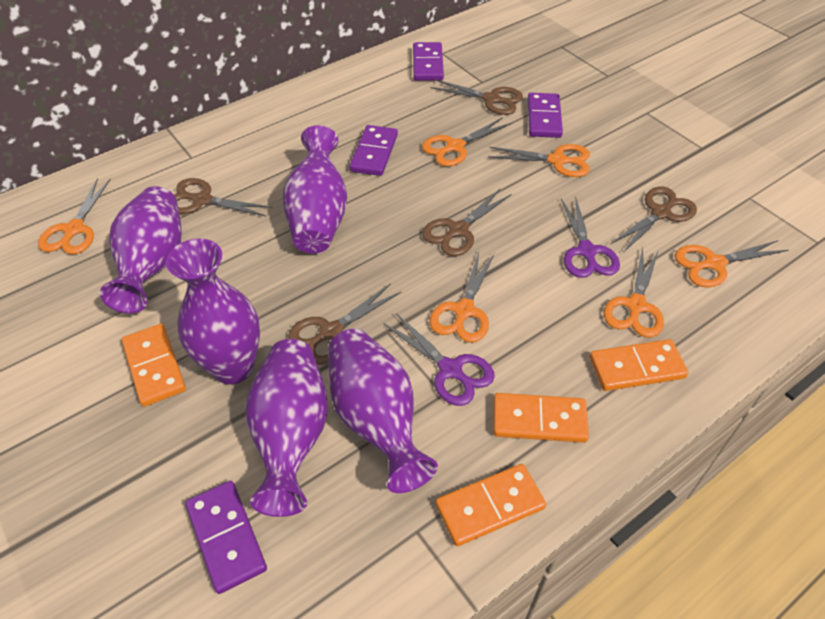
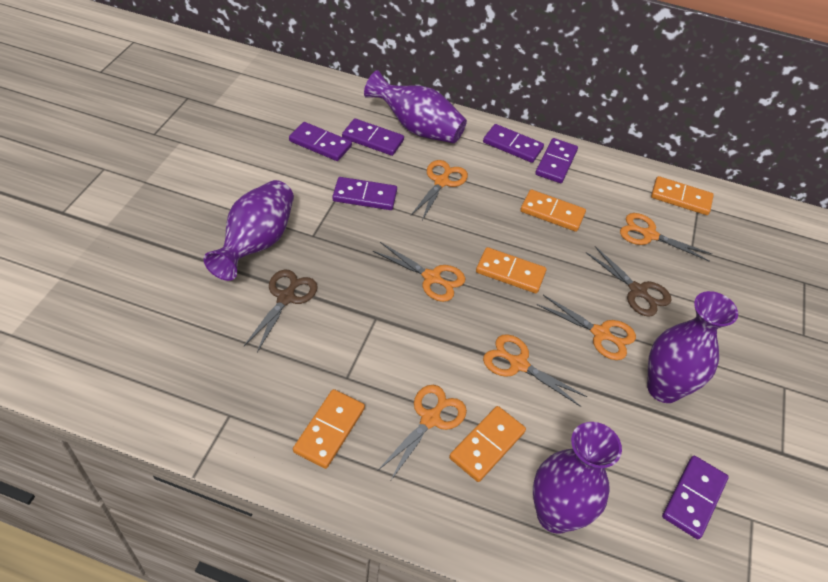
brown scissors: [174,178,273,217] [288,283,401,365] [422,189,512,256] [430,79,523,115] [610,187,697,254] = 5 -> [244,270,317,352] [586,246,671,317] = 2
orange domino: [122,324,186,407] [436,464,546,546] [493,393,589,443] [590,339,689,391] = 4 -> [293,389,365,469] [449,406,526,482] [476,247,546,293] [520,190,586,232] [651,176,714,215] = 5
purple domino: [185,481,267,594] [349,125,398,176] [413,42,444,81] [528,93,563,138] = 4 -> [289,122,352,161] [332,177,397,210] [342,118,404,156] [483,124,544,163] [535,138,578,183] [662,456,729,539] = 6
purple scissors: [383,313,495,406] [561,196,620,278] = 2 -> none = 0
purple vase: [100,186,182,313] [166,238,260,385] [245,339,328,517] [283,125,347,253] [328,329,438,493] = 5 -> [203,180,294,281] [364,70,467,143] [533,422,622,534] [647,291,738,403] = 4

